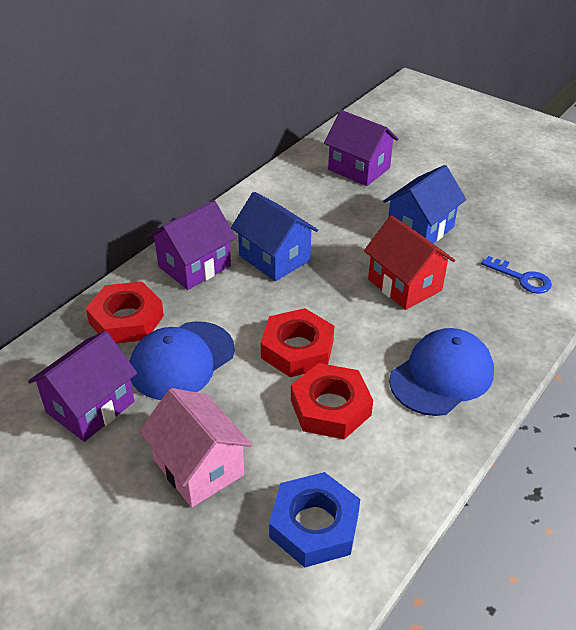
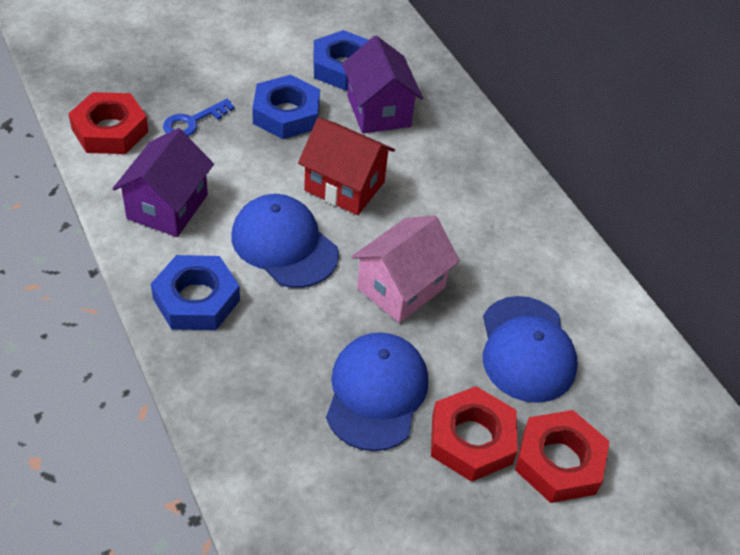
blue cap: [129,321,235,400] [389,328,494,416] = 2 -> [231,194,339,288] [326,333,428,451] [483,296,578,403] = 3
blue house: [231,192,318,281] [383,165,466,243] = 2 -> none = 0
blue nut: [269,472,360,568] = 1 -> [151,255,240,330] [252,75,320,139] [313,30,369,90] = 3
purple house: [28,331,137,442] [148,200,236,290] [324,110,399,186] = 3 -> [112,128,214,237] [342,36,423,133] = 2

